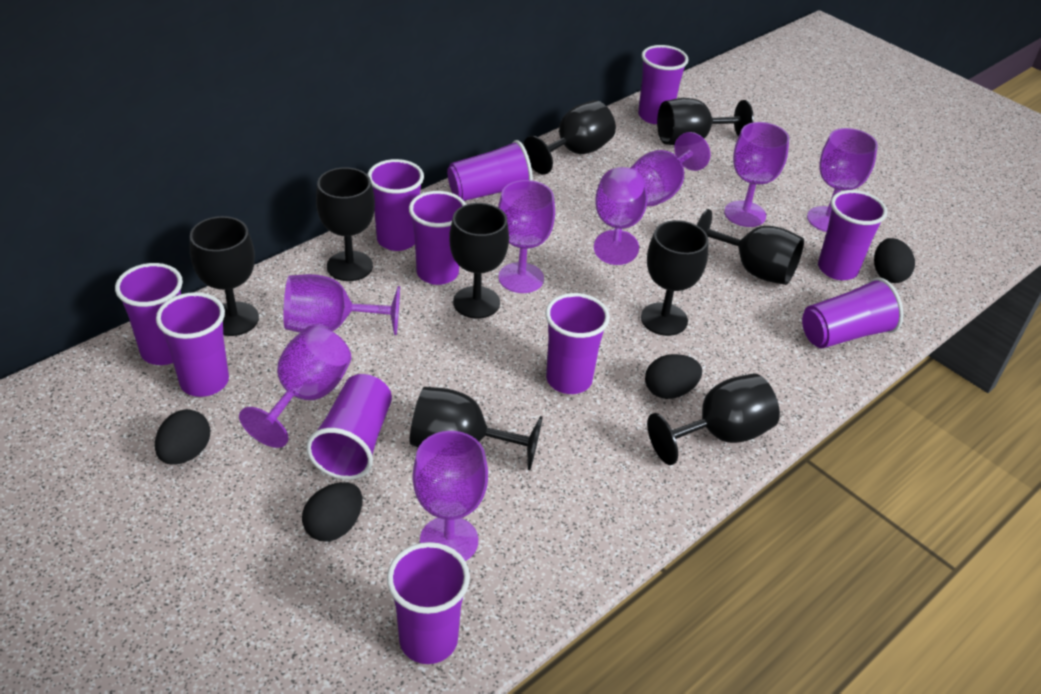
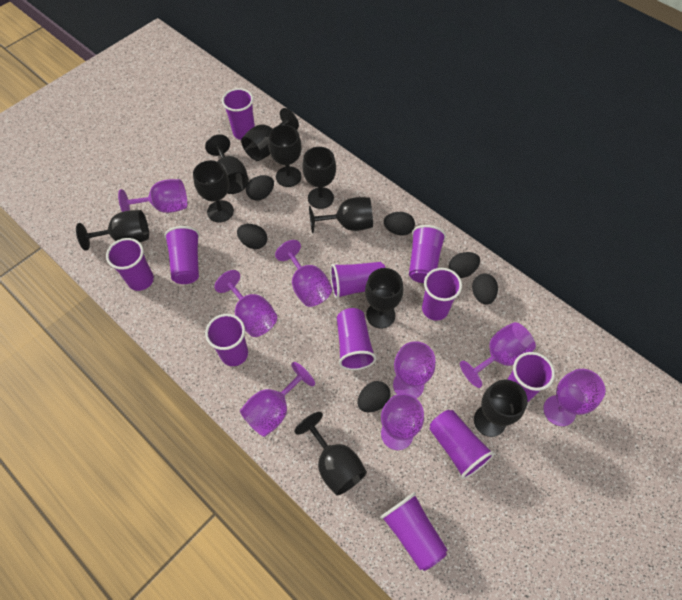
black egg: [155,409,210,465] [302,482,362,542] [645,354,702,399] [874,238,915,283] = 4 -> [237,224,267,249] [246,175,274,201] [357,381,390,412] [384,212,415,236] [449,252,480,278] [472,274,498,305] = 6
black goblet: [190,216,259,336] [316,167,375,281] [409,387,543,470] [449,203,509,319] [523,100,616,175] [641,220,709,336] [647,373,780,465] [657,98,754,145] [697,209,804,285] = 9 -> [76,210,149,251] [193,160,234,222] [205,135,249,194] [241,108,299,161] [268,125,301,187] [294,412,367,496] [302,147,336,209] [309,197,373,233] [365,268,403,329] [474,380,528,437] = 10

